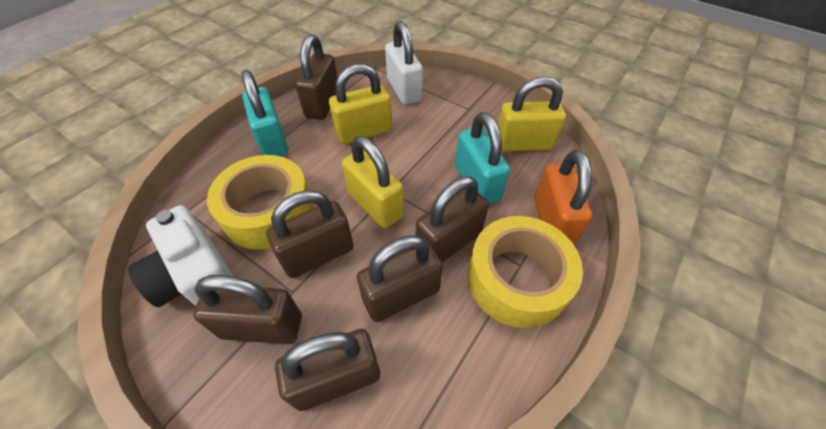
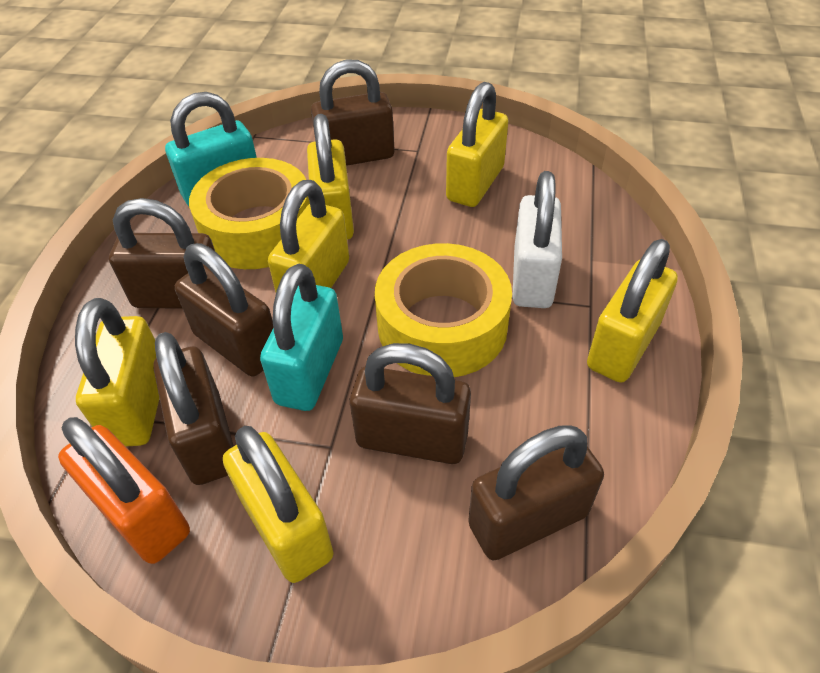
white camera: [128,205,233,307] = 1 -> none = 0
yellow padlock: [329,64,392,144] [342,136,404,228] [498,76,566,152] = 3 -> [75,298,160,446] [223,426,334,583] [268,180,349,292] [307,114,354,240] [446,82,508,207] [587,239,678,383] = 6

